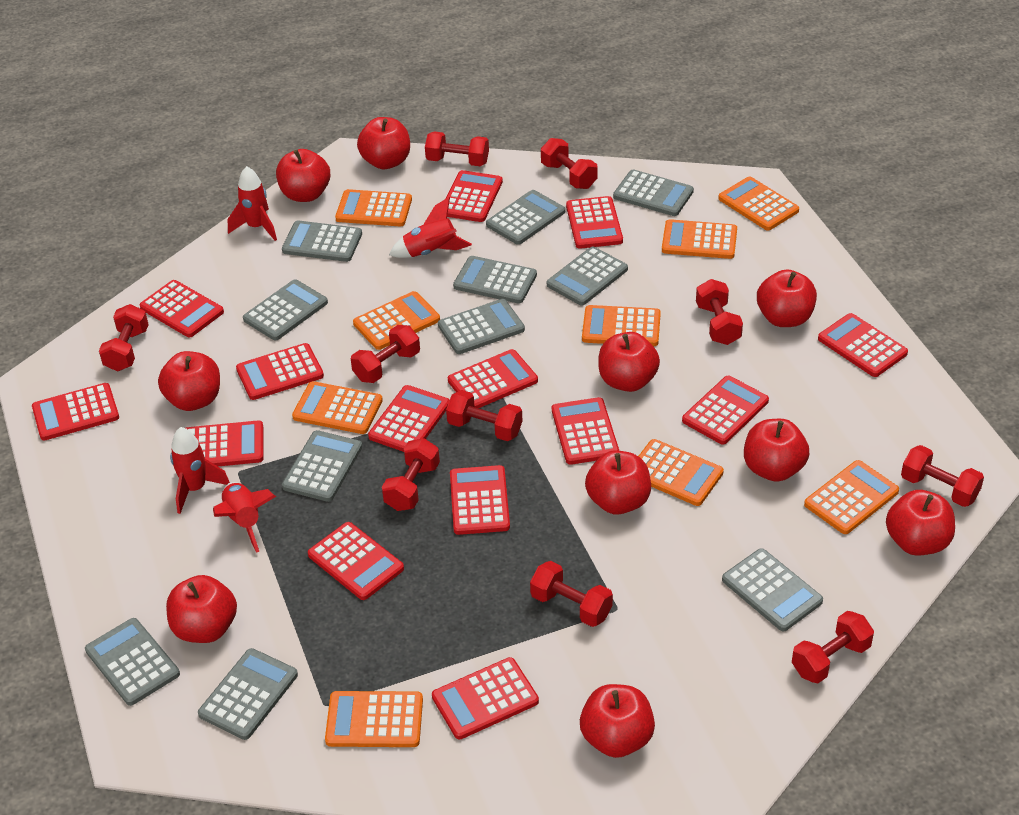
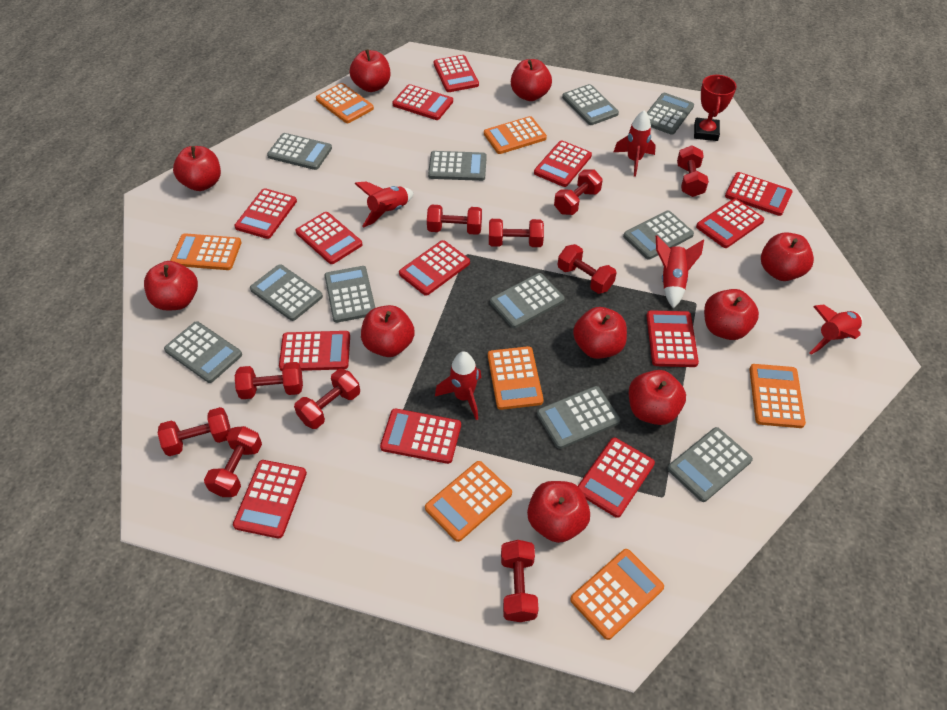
orange calculator: [292,381,383,434] [325,691,423,747] [335,189,412,226] [353,291,440,350] [582,305,661,346] [639,439,724,506] [662,219,737,259] [718,176,799,231] [804,460,899,534] = 9 -> [170,233,242,270] [316,83,374,123] [425,461,512,542] [484,116,547,154] [488,346,544,410] [570,549,664,640] [749,364,806,428] = 7
red calculator: [32,383,119,441] [140,280,224,337] [186,420,264,466] [236,343,324,400] [308,522,404,600] [368,385,449,452] [432,657,539,739] [446,170,503,222] [448,349,538,408] [450,465,510,535] [552,397,619,465] [566,196,623,249] [682,376,769,445] [818,313,908,377] = 14 -> [233,460,307,538] [235,188,297,239] [279,331,350,371] [296,212,362,264] [380,408,461,464] [392,84,453,120] [399,240,470,296] [434,55,479,92] [534,140,592,187] [578,438,655,518] [646,310,699,367] [696,198,764,248] [725,172,792,216] = 13
red rocket: [170,427,230,514] [213,482,276,553] [228,166,277,241] [389,197,472,258] = 4 -> [354,182,414,227] [435,351,482,420] [614,110,656,177] [656,235,704,308] [810,304,863,355] = 5
red trophy: none = 0 -> [694,75,737,141] = 1

